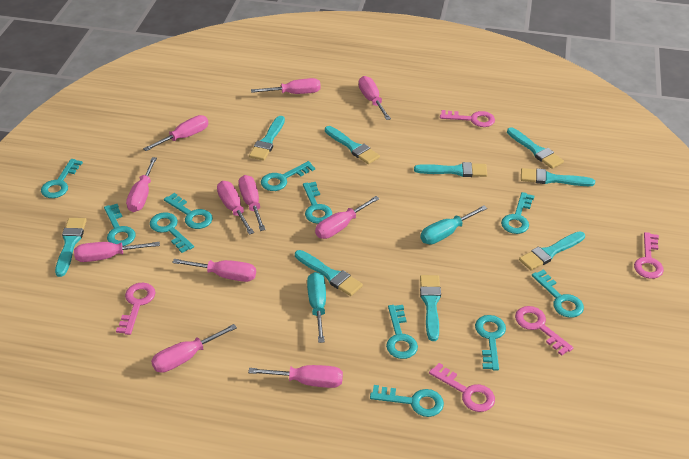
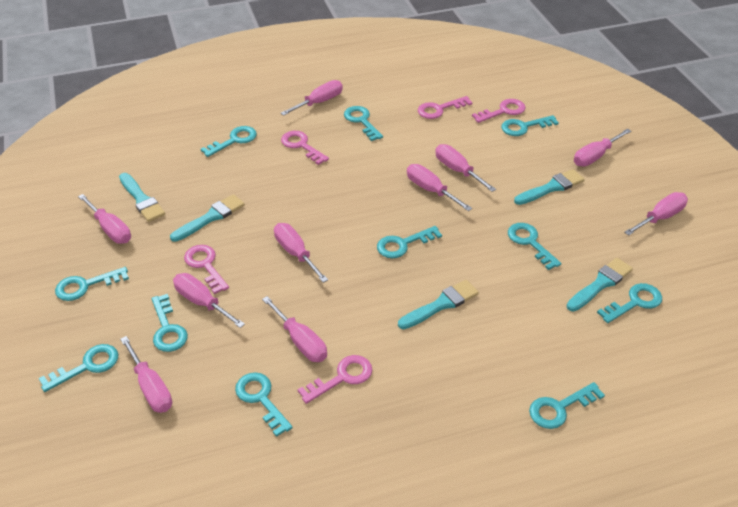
pink screwdriver: [74,242,160,262] [126,157,157,212] [143,115,209,151] [151,324,237,373] [172,259,256,282] [217,181,254,235] [239,175,266,231] [248,365,343,388] [251,78,321,94] [315,196,380,239] [359,76,391,120] = 11 -> [78,194,131,244] [120,336,172,413] [173,273,245,328] [262,296,327,362] [274,223,328,283] [281,80,343,116] [407,164,472,211] [435,144,496,192] [574,129,631,167] [624,192,688,236] = 10
turquoise brush: [55,218,87,277] [249,116,285,161] [295,250,363,296] [325,126,380,164] [414,162,487,177] [420,275,441,341] [507,127,564,169] [519,231,585,271] [521,168,595,186] = 9 -> [119,173,165,222] [170,194,245,242] [398,280,479,329] [514,169,585,205] [567,258,633,311] = 5
turquoise screwdriver: [307,272,326,343] [420,205,487,244] = 2 -> none = 0

